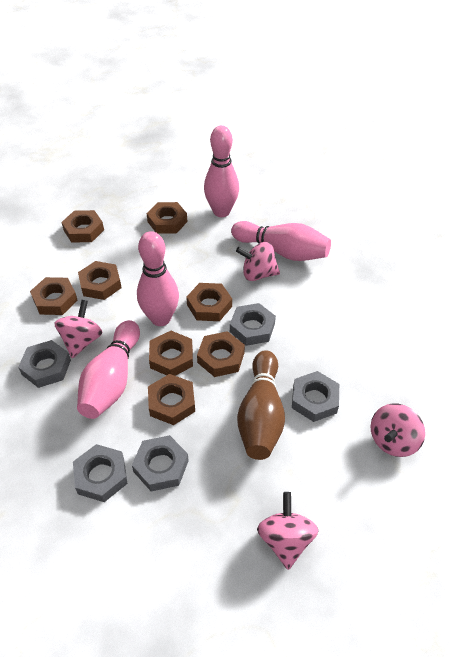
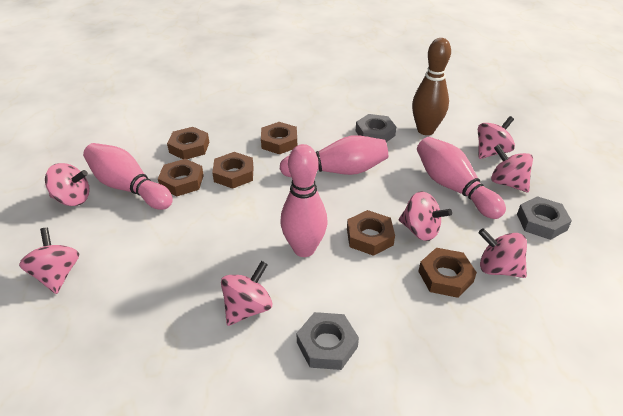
brown nut: [30,277,78,315] [62,210,104,242] [78,261,122,300] [146,202,187,234] [148,374,195,425] [149,331,193,376] [186,283,232,321] [197,331,245,377] = 8 -> [158,159,204,196] [167,127,209,159] [212,152,254,189] [261,122,297,154] [347,210,395,256] [418,248,477,298] = 6
grey nut: [18,340,71,388] [73,444,128,502] [132,435,189,491] [230,303,276,346] [292,371,339,422] = 5 -> [296,312,359,370] [356,114,396,142] [517,196,572,240] = 3
pink spinning top: [54,300,102,358] [236,242,280,281] [257,492,318,570] [371,403,425,457] = 4 -> [19,227,79,294] [45,163,90,206] [221,261,272,326] [399,191,452,241] [478,116,515,159] [478,228,527,278] [491,145,533,192] = 7

